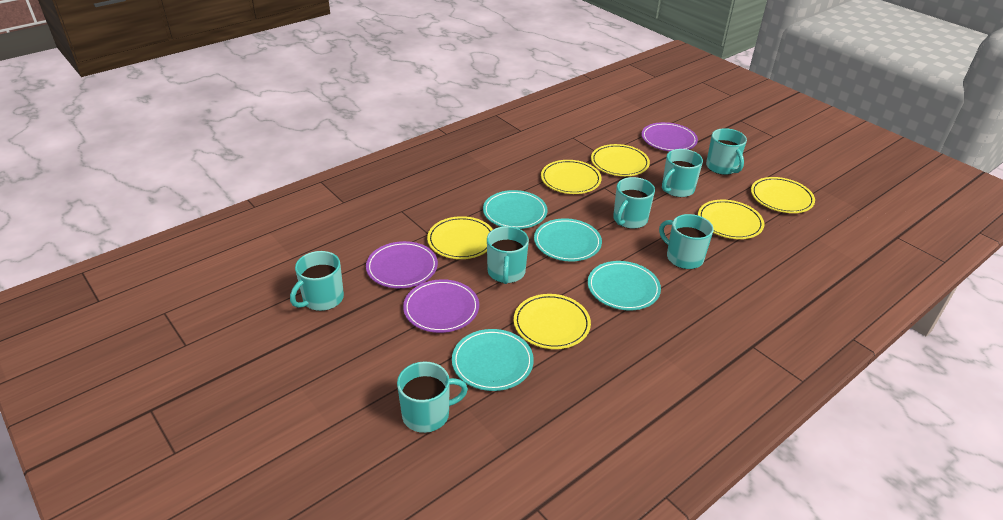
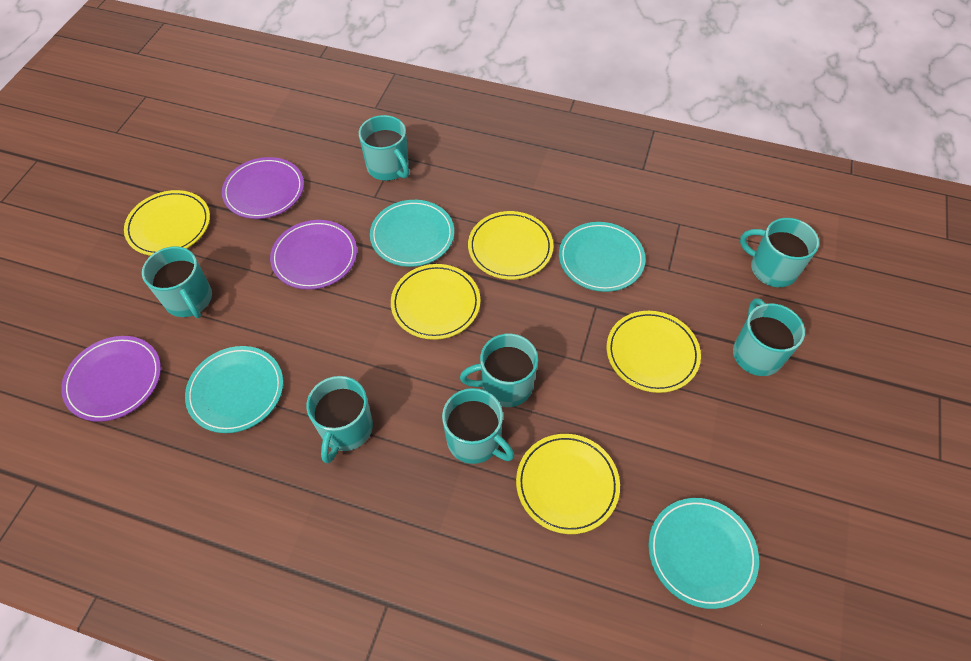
yellow plate: [427,216,493,259] [514,294,591,349] [541,160,602,194] [591,144,650,176] [698,200,764,239] [751,177,815,213] = 6 -> [124,190,210,256] [391,264,481,340] [468,211,553,280] [516,434,620,534] [607,311,701,393] = 5

